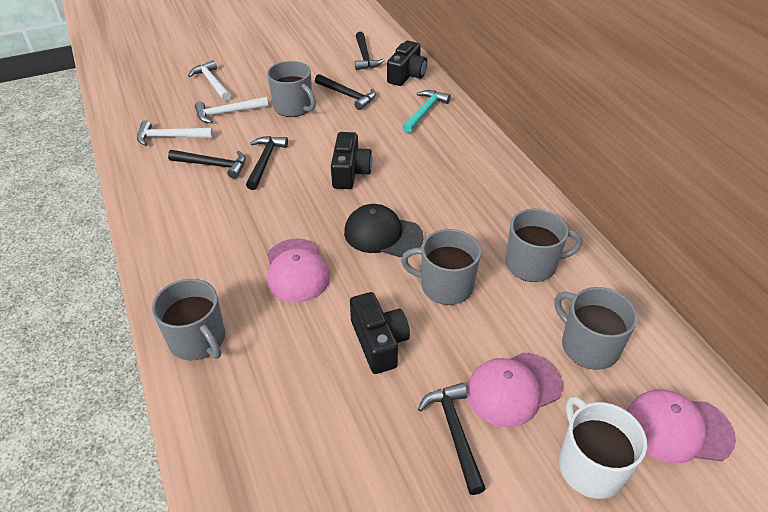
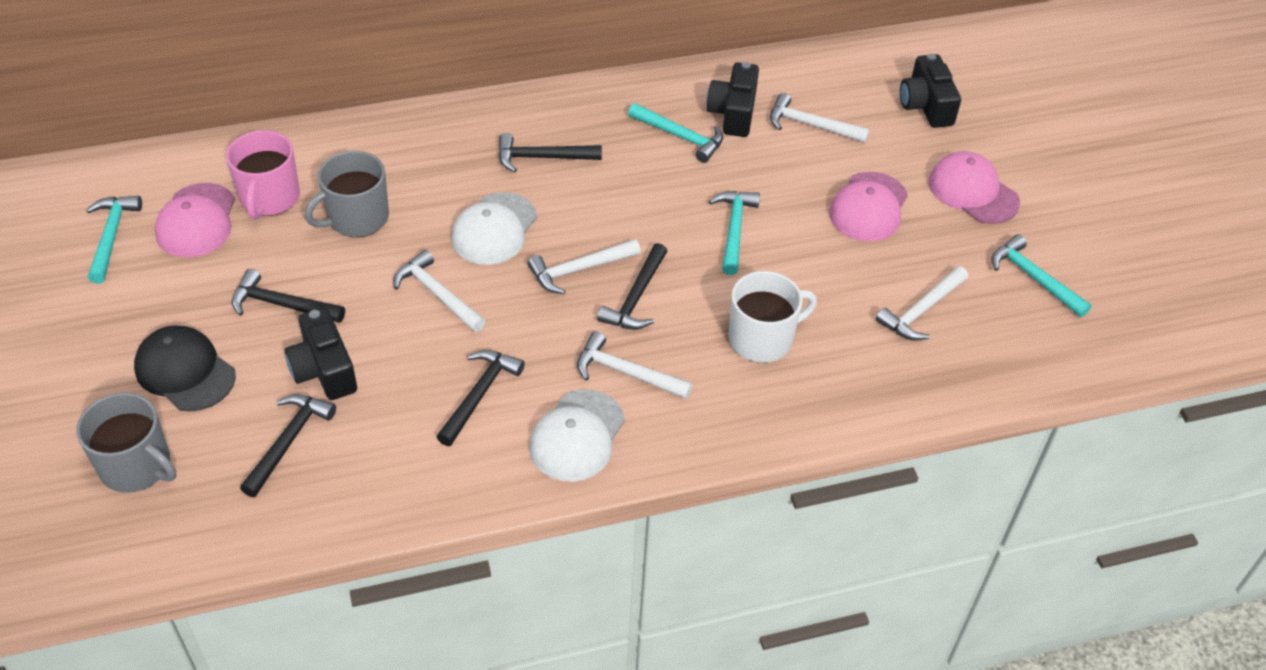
grey mug: [152,279,225,360] [267,61,316,117] [401,229,481,305] [505,209,582,282] [554,287,638,370] = 5 -> [76,393,176,492] [305,151,389,237] = 2
pink mug: none = 0 -> [226,130,300,220] = 1
turquoise hammer: [402,90,451,133] = 1 -> [86,196,142,283] [628,103,723,163] [709,191,760,275] [992,234,1091,317] = 4
white cap: none = 0 -> [451,192,537,265] [529,389,625,482] = 2
white hammer: [137,120,213,146] [188,60,231,101] [195,97,268,123] = 3 -> [393,250,486,332] [527,239,641,294] [577,331,692,399] [770,93,870,143] [876,266,968,341] = 5

